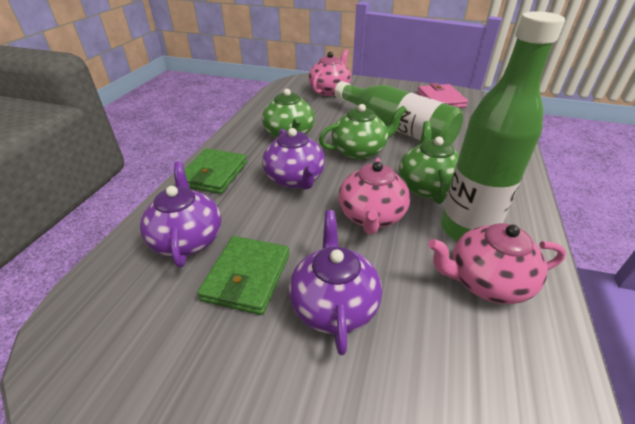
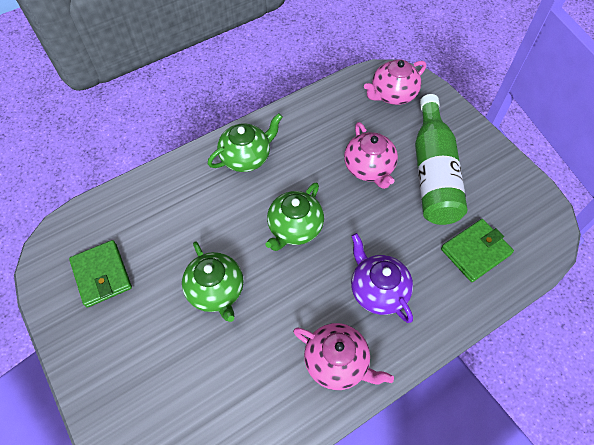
green bottle: [334,81,463,145] [441,11,565,241] = 2 -> [415,94,468,225] = 1
pink wallet: [417,83,468,108] = 1 -> none = 0
purple teapot: [140,162,222,268] [262,128,325,190] [289,210,382,355] = 3 -> [351,233,413,323] = 1

